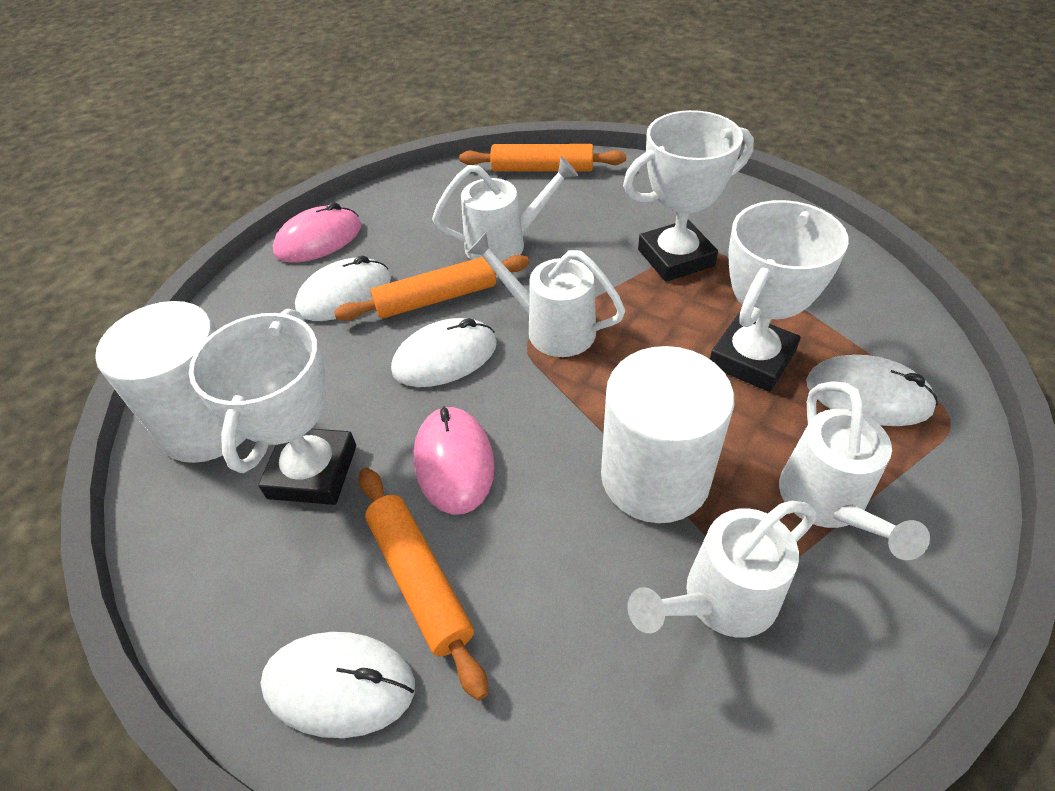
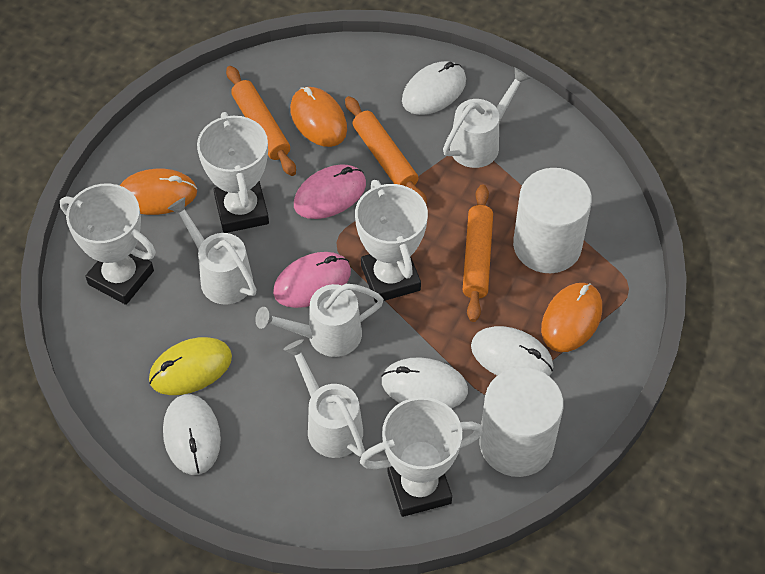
orange mouse: none = 0 -> [120,169,197,215] [290,87,347,147] [541,283,602,352] = 3
white trophy: [189,309,356,505] [623,110,754,282] [710,200,849,392] = 3 -> [60,184,156,305] [197,112,269,233] [355,180,428,303] [360,397,483,517] = 4
yellow mouse: none = 0 -> [149,337,232,395] = 1

